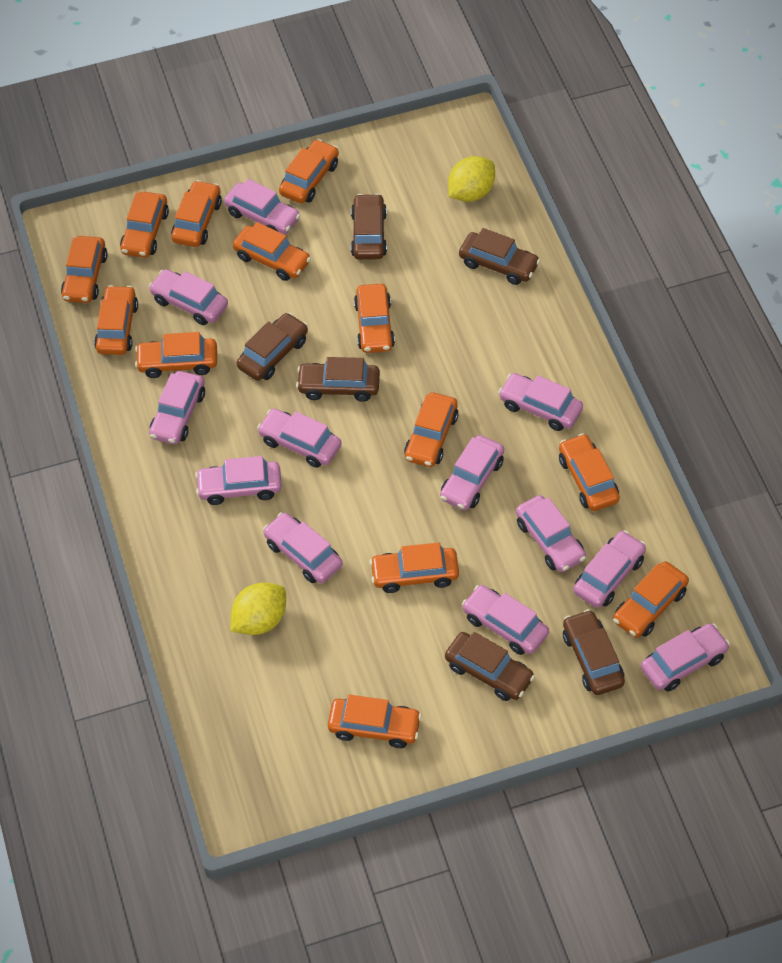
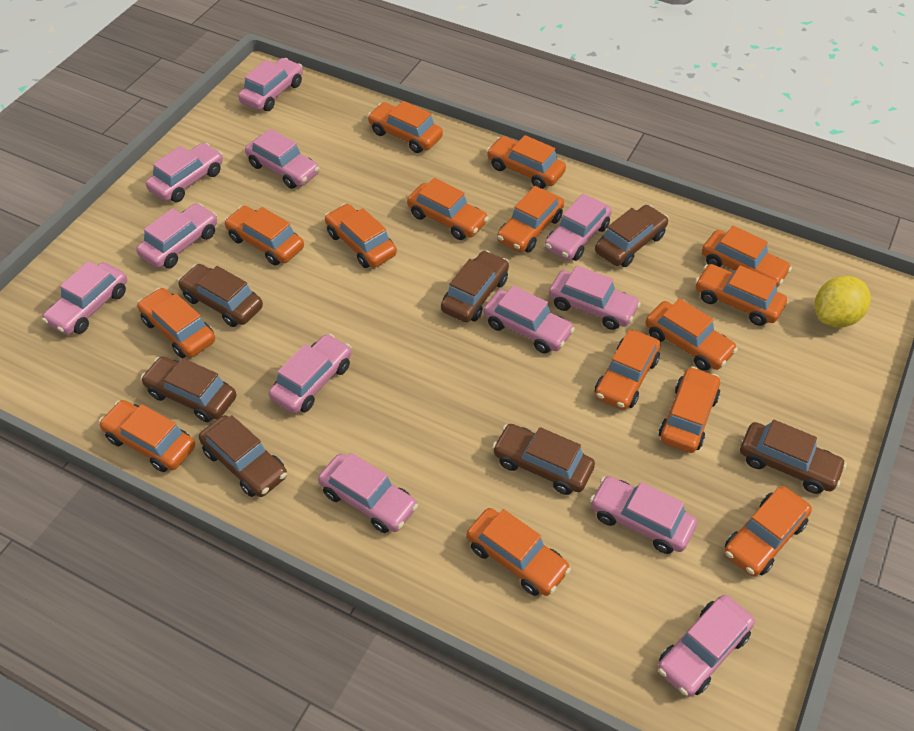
brown car: [237,312,308,381] [296,357,380,402] [351,193,387,260] [445,632,535,701] [459,228,540,285] [563,609,625,695] = 6 -> [141,356,236,422] [178,264,263,327] [199,415,287,497] [441,250,509,322] [492,424,595,495] [595,205,669,267] [740,420,847,494] = 7
orange car: [61,236,108,303] [94,285,138,355] [120,192,169,258] [135,332,217,378] [171,180,222,247] [233,222,311,281] [279,139,339,203] [328,695,422,748] [354,284,395,353] [369,543,459,593] [404,392,459,467] [559,433,620,511] [613,561,689,638] = 13 -> [99,400,195,472] [137,288,215,358] [224,206,304,265] [325,204,397,268] [367,101,443,153] [407,178,489,240] [466,508,571,596] [486,135,566,189] [497,186,564,252] [595,330,661,410] [645,298,738,371] [659,366,720,453] [695,264,787,326] [702,226,792,287] [724,486,812,576] = 15
yellow lemon: [230,583,286,635] [448,156,495,202] = 2 -> [814,276,871,328] = 1

